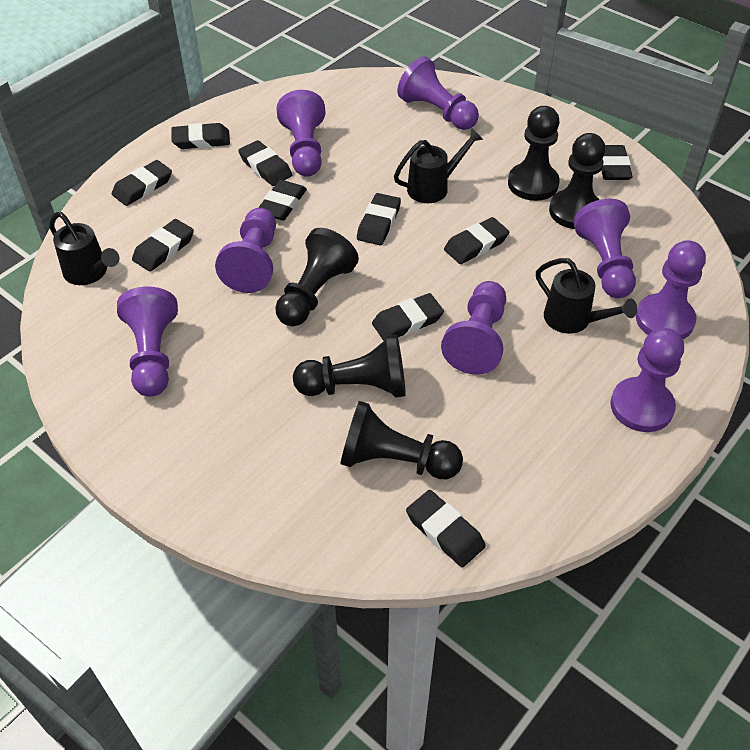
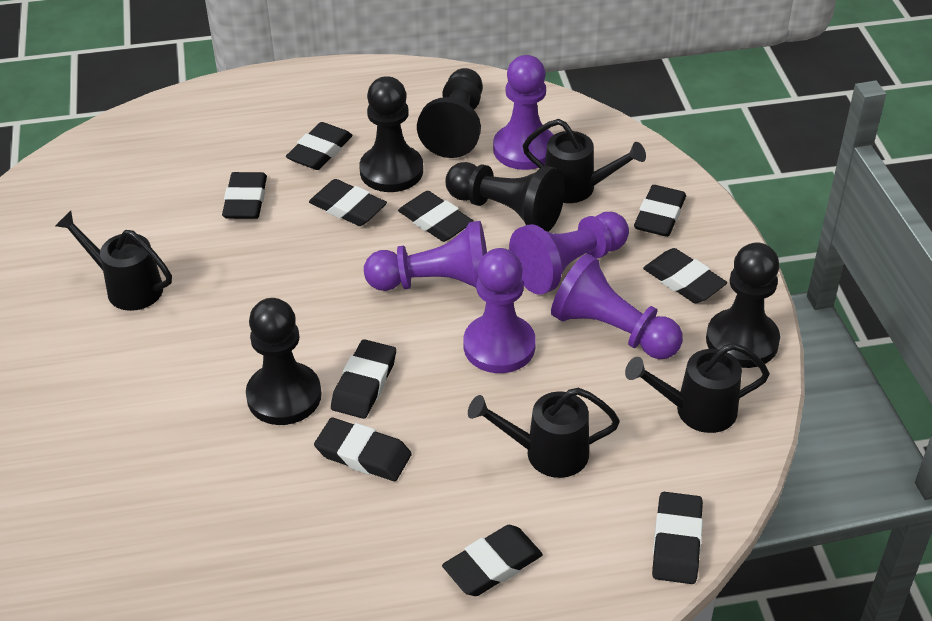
black watering can: [49,212,119,285] [394,128,483,203] [536,258,637,334] = 3 -> [55,211,172,311] [468,388,620,478] [523,119,646,203] [625,343,770,433] = 4
purple pawn: [117,287,178,397] [215,208,276,293] [276,90,325,176] [397,57,479,130] [441,281,506,375] [574,198,636,298] [611,328,684,432] [636,240,706,339] = 8 -> [364,221,487,291] [463,248,536,373] [493,55,553,170] [509,212,629,295] [551,254,683,359] = 5

